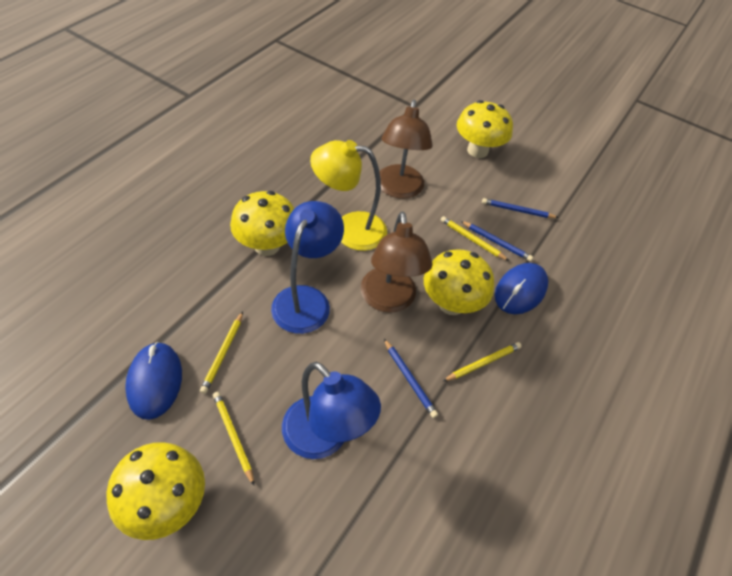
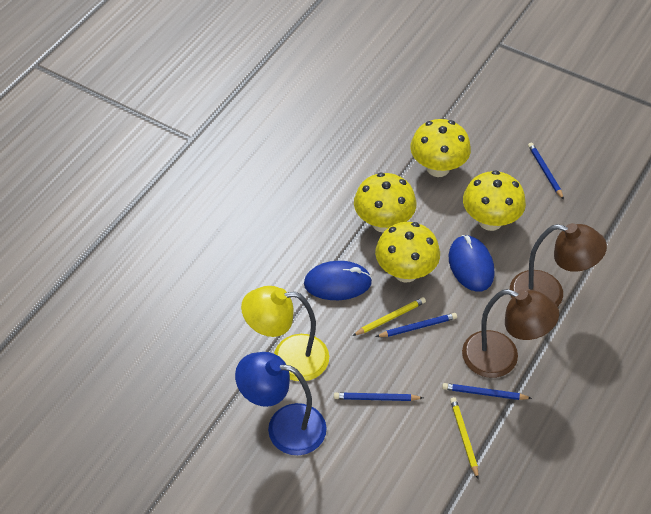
blue lamp: [271,201,344,334] [282,362,381,459] = 2 -> [235,352,327,455] = 1
blue pencil: [384,339,438,418] [461,221,533,261] [482,198,559,218] = 3 -> [334,392,423,401] [376,313,457,337] [442,383,532,400] [528,142,564,200] = 4
yellow pencil: [200,312,243,394] [213,392,254,485] [441,216,509,261] [443,342,522,381] = 4 -> [352,297,426,336] [450,397,479,479] = 2

